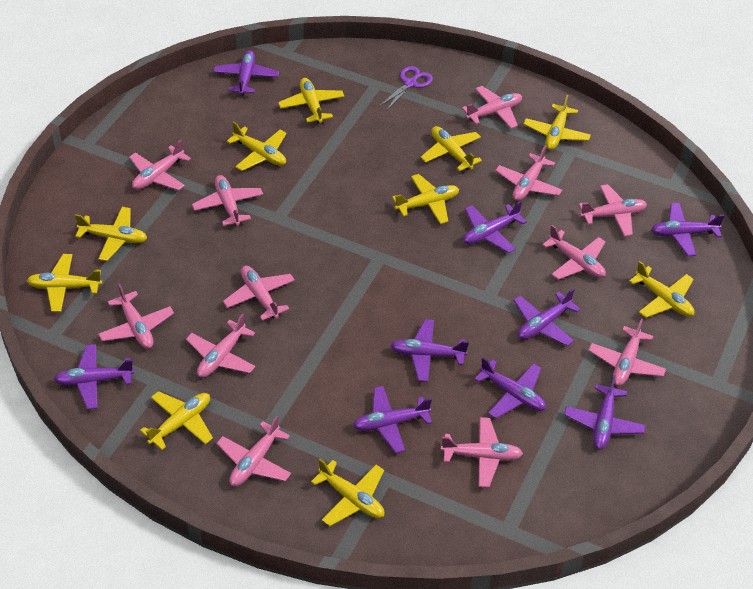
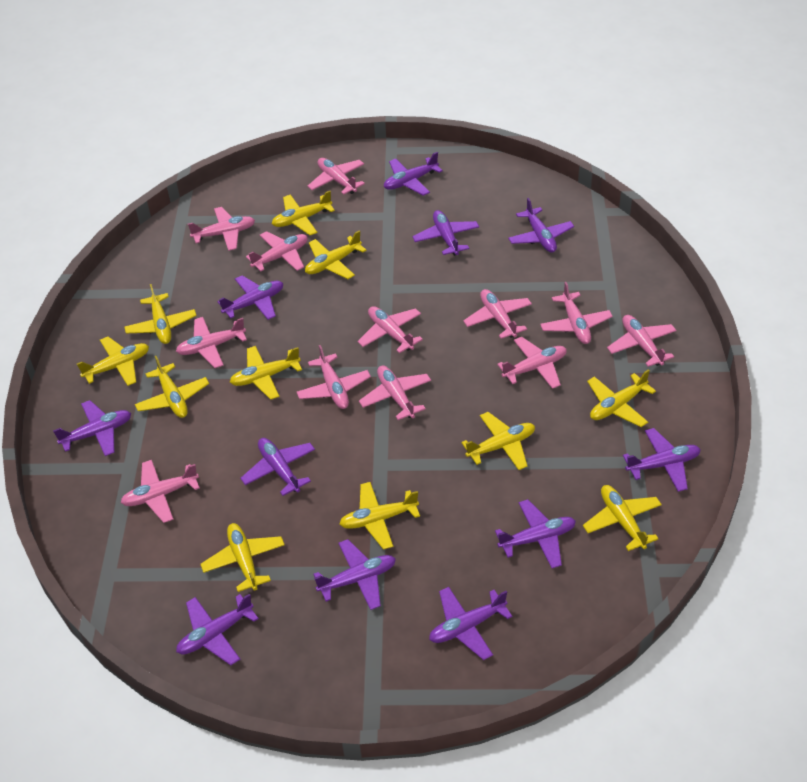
purple plane: [54,344,134,409] [213,50,279,95] [353,386,432,453] [390,319,469,382] [463,201,527,253] [474,357,546,418] [513,288,581,346] [564,375,646,450] [651,203,724,256] = 9 -> [53,400,131,456] [176,594,259,665] [217,275,283,320] [240,438,315,496] [313,539,396,610] [384,152,443,196] [412,210,479,256] [429,587,512,660] [495,499,576,568] [508,198,574,253] [623,428,701,492] = 11
purple scissors: [380,66,433,110] = 1 -> none = 0
yellow plane: [27,254,102,312] [75,207,147,261] [140,391,213,450] [227,122,287,171] [278,78,345,123] [311,459,384,526] [392,174,459,224] [420,126,482,171] [523,95,591,150] [629,261,695,318] = 10 -> [77,337,149,386] [124,284,197,344] [135,356,209,418] [201,523,285,592] [230,346,302,400] [272,191,335,235] [305,231,367,279] [339,482,420,550] [461,412,535,470] [583,485,662,551] [587,369,656,427] = 11

